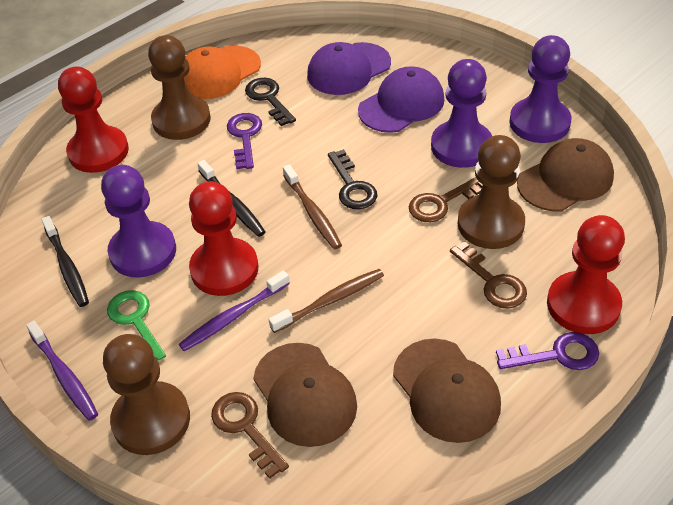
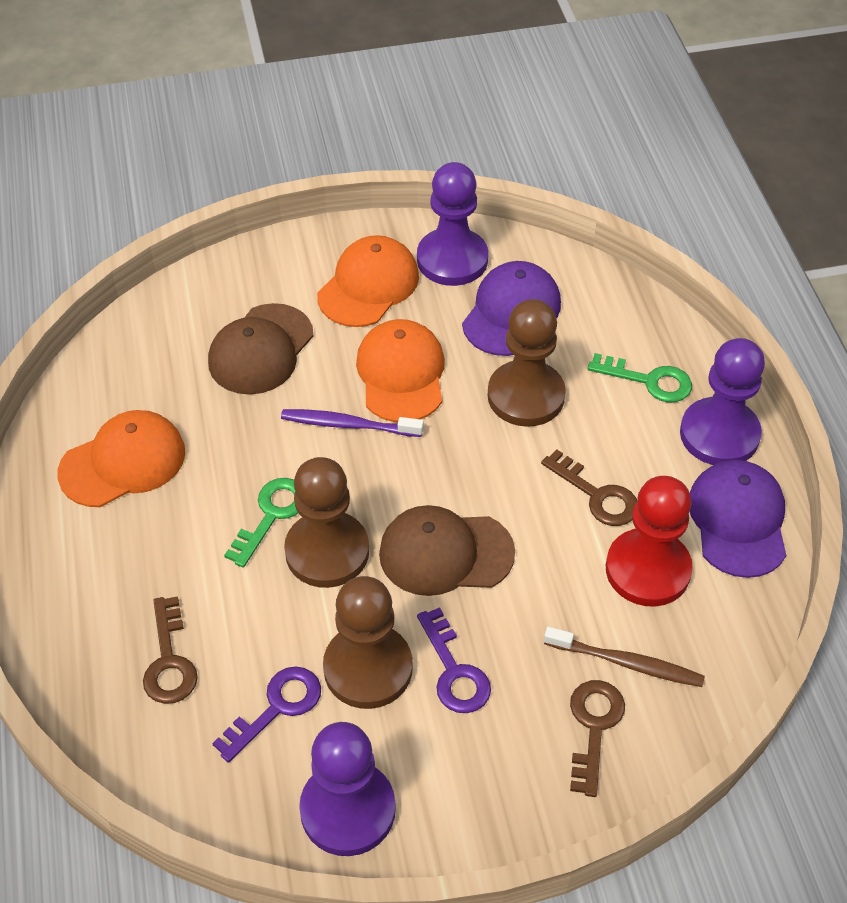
black key: [245,78,296,126] [328,149,377,209] = 2 -> none = 0
black toothbrush: [41,216,89,307] [197,160,266,237] = 2 -> none = 0
brown cap: [253,343,357,447] [393,338,501,443] [517,138,614,211] = 3 -> [208,303,314,395] [379,505,515,596] = 2
brown toothbrush: [268,269,384,333] [283,164,342,249] = 2 -> [544,626,705,687] = 1
green key: [107,290,166,361] = 1 -> [224,478,298,568] [587,353,692,403] = 2
orange cap: [184,46,261,99] = 1 -> [57,410,185,507] [317,235,419,327] [356,319,445,422] = 3
purple toothbrush: [26,320,98,421] [179,270,290,351] = 2 -> [281,409,424,437] = 1
red pawn: [58,67,129,173] [189,181,258,296] [547,215,625,334] = 3 -> [606,476,693,607] = 1

